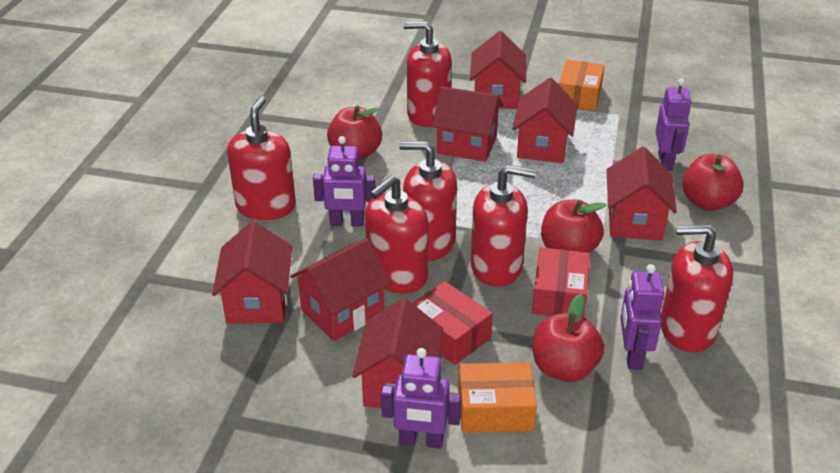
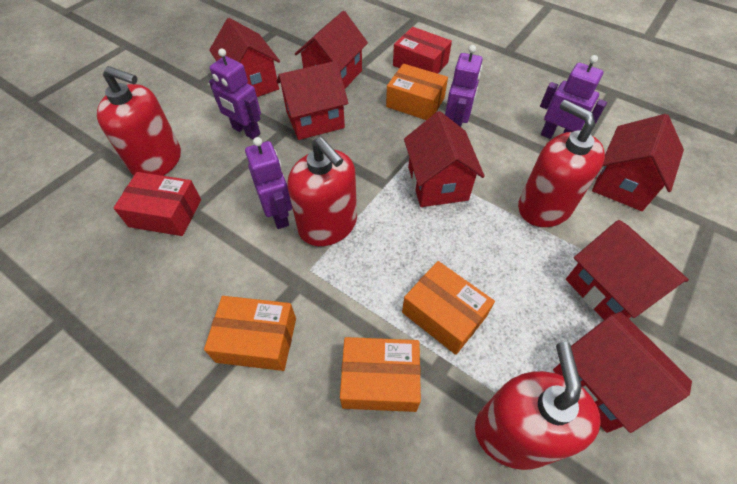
orange box: [458,362,537,433] [558,60,605,111] = 2 -> [204,296,296,371] [340,337,421,412] [386,64,448,120] [402,261,495,355] = 4
red apple: [327,105,382,160] [533,294,604,382] [541,200,606,253] [682,154,744,211] = 4 -> none = 0
red soap dispenser: [227,96,296,220] [365,175,428,293] [399,141,457,261] [403,21,452,127] [470,165,536,287] [661,224,733,352] = 6 -> [97,66,181,176] [287,137,357,246] [475,342,601,470] [518,100,605,227] = 4

